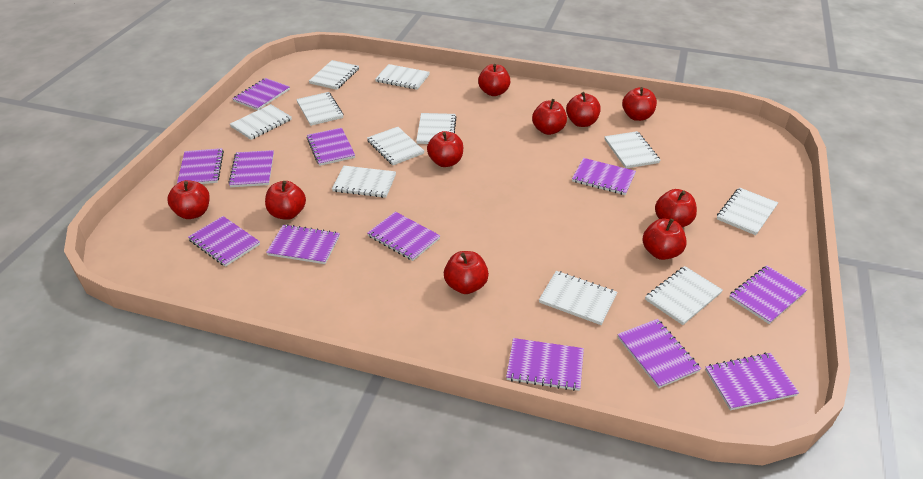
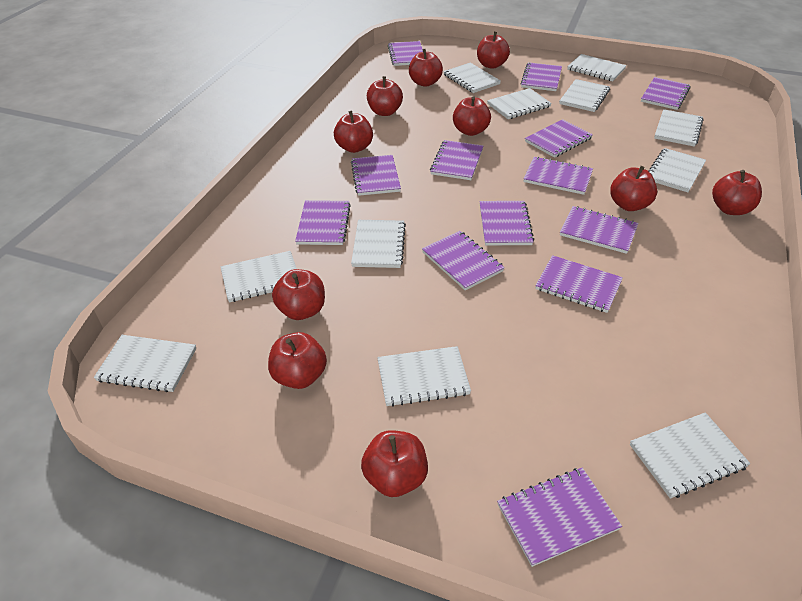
purple notebook: [177,148,224,184] [188,216,260,267] [228,150,274,187] [232,78,290,110] [266,224,340,264] [307,128,355,166] [367,212,440,261] [506,338,584,391] [572,158,636,195] [617,319,701,388] [705,353,799,410] [729,266,807,324] = 12 -> [295,200,351,245] [351,155,401,196] [388,41,423,66] [422,231,505,291] [430,140,483,180] [480,201,534,245] [497,468,622,567] [520,62,562,91] [523,156,593,195] [525,119,593,158] [535,255,623,313] [560,206,638,254] [641,77,690,110] = 13

